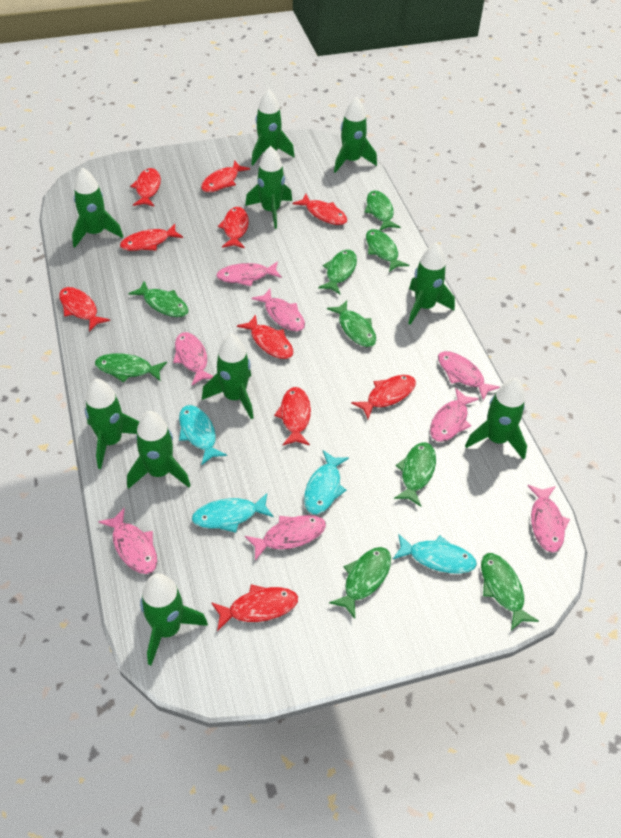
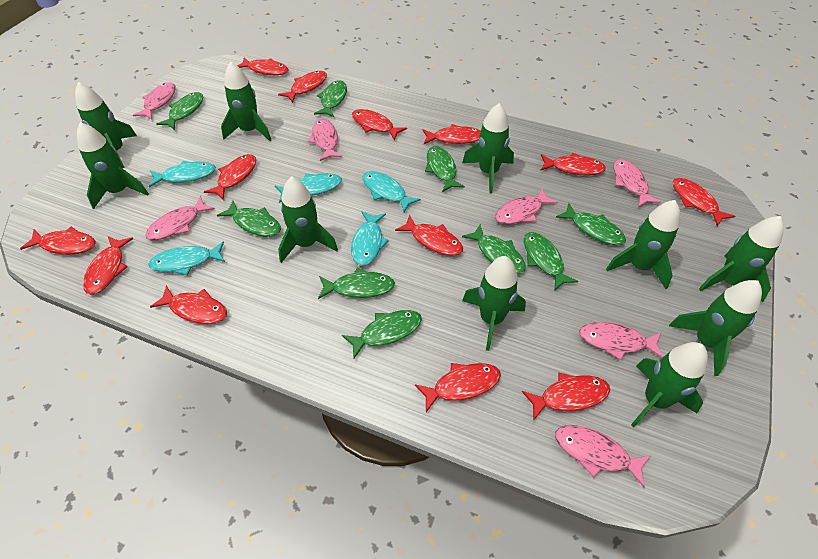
pink fish: [98,508,157,574] [173,332,214,385] [216,261,282,286] [245,515,326,561] [251,289,305,331] [430,388,479,442] [438,351,500,400] [528,485,570,553] = 8 -> [133,82,176,119] [145,196,215,240] [308,119,342,161] [495,188,558,224] [555,425,650,487] [579,322,663,360] [613,159,661,207] = 7
red fish: [59,287,110,332] [120,224,183,251] [130,168,161,207] [201,160,250,192] [211,584,298,631] [218,207,249,248] [237,314,293,359] [274,387,311,445] [292,194,347,225] [351,375,416,419] = 10 -> [20,226,96,254] [83,236,133,295] [150,285,227,324] [204,154,256,200] [237,57,289,75] [278,71,327,103] [352,109,407,140] [395,215,463,256] [415,363,501,412] [422,124,481,144] [522,373,610,421] [540,153,606,175] [673,178,735,226] = 13
turquoise fish: [179,405,227,465] [192,493,274,533] [304,450,349,514] [393,534,477,573] = 4 -> [148,241,225,275] [149,161,216,187] [275,173,342,203] [351,211,389,266] [363,171,421,212] = 5

